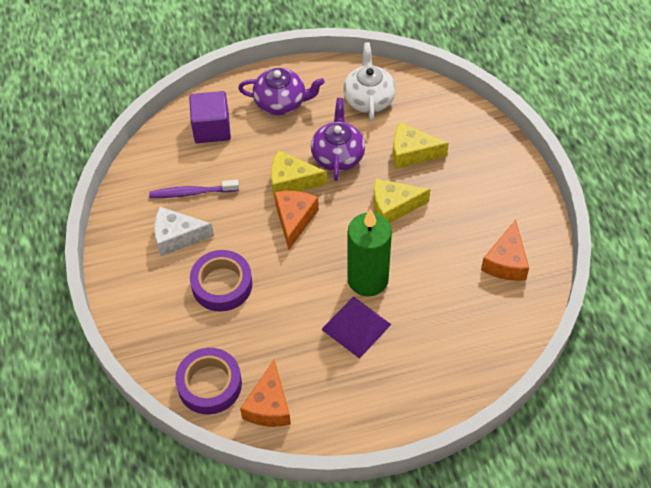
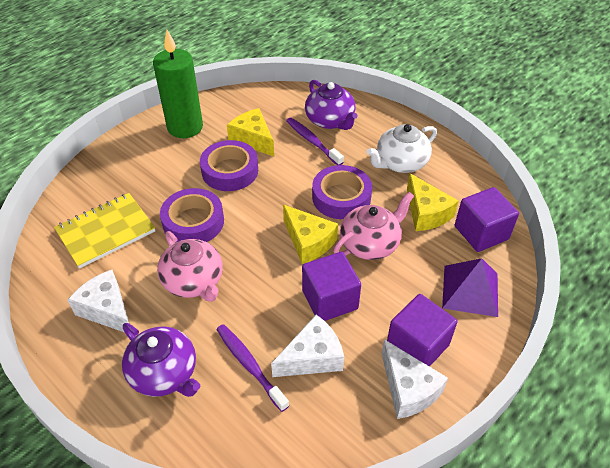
orange cheese: [240,360,291,427] [274,191,319,250] [481,220,529,281] = 3 -> none = 0
pink teapot: none = 0 -> [157,231,223,302] [333,192,414,260] = 2
purple cube: [189,91,231,143] = 1 -> [302,252,361,321] [387,294,457,367] [455,187,519,252] = 3
purple tape: [175,348,242,415] [190,250,252,312] = 2 -> [160,188,224,243] [200,140,258,191] [312,165,372,219] = 3
purple toothbrush: [149,180,239,198] = 1 -> [216,324,289,412] [286,118,344,165] = 2
white cheese: [154,207,214,256] = 1 -> [67,270,129,332] [271,315,344,377] [381,339,448,419] = 3
yellow notebook: none = 0 -> [54,193,155,269] = 1

